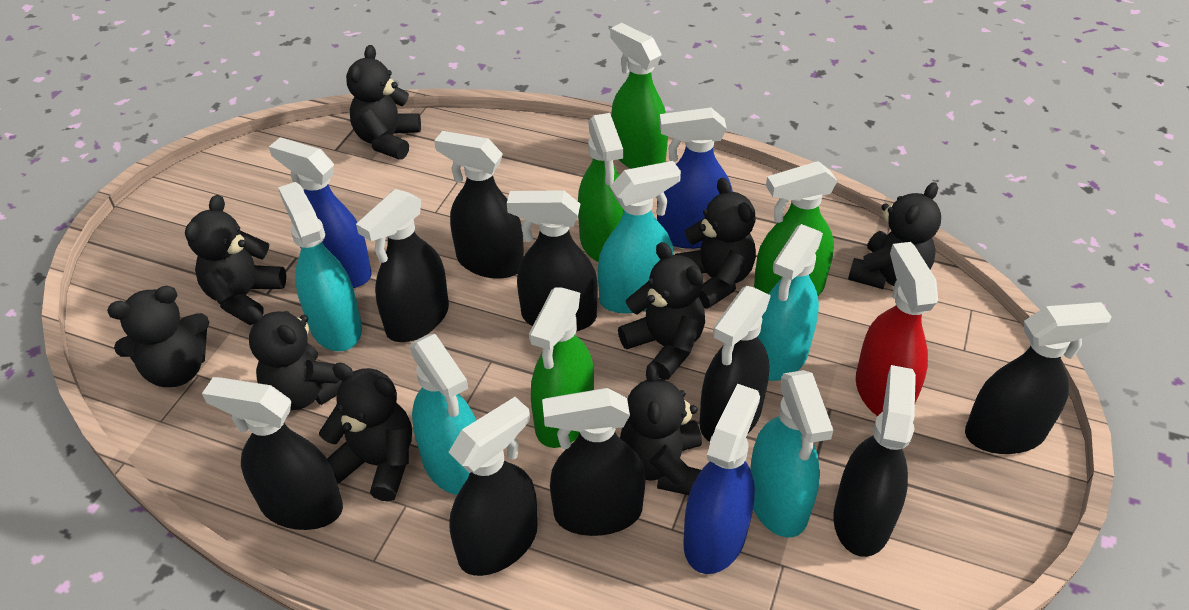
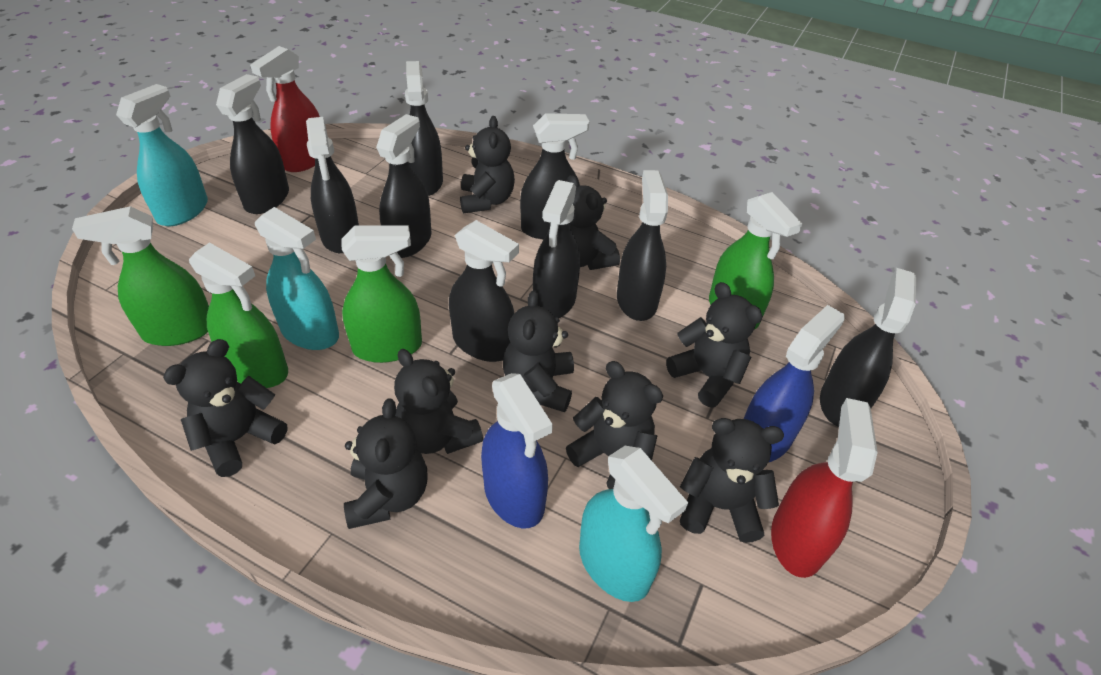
blue spray bottle: [269,137,372,288] [657,108,732,249] [684,384,760,574] = 3 -> [481,373,553,528] [744,305,845,462] = 2
red spray bottle: [856,242,938,416] = 1 -> [250,46,320,172] [771,398,878,578] = 2
turquoise spray bottle: [278,182,362,351] [410,334,476,495] [598,161,681,314] [750,370,833,537] [757,224,823,381] = 5 -> [116,84,208,226] [255,207,339,350] [579,446,688,602] = 3

